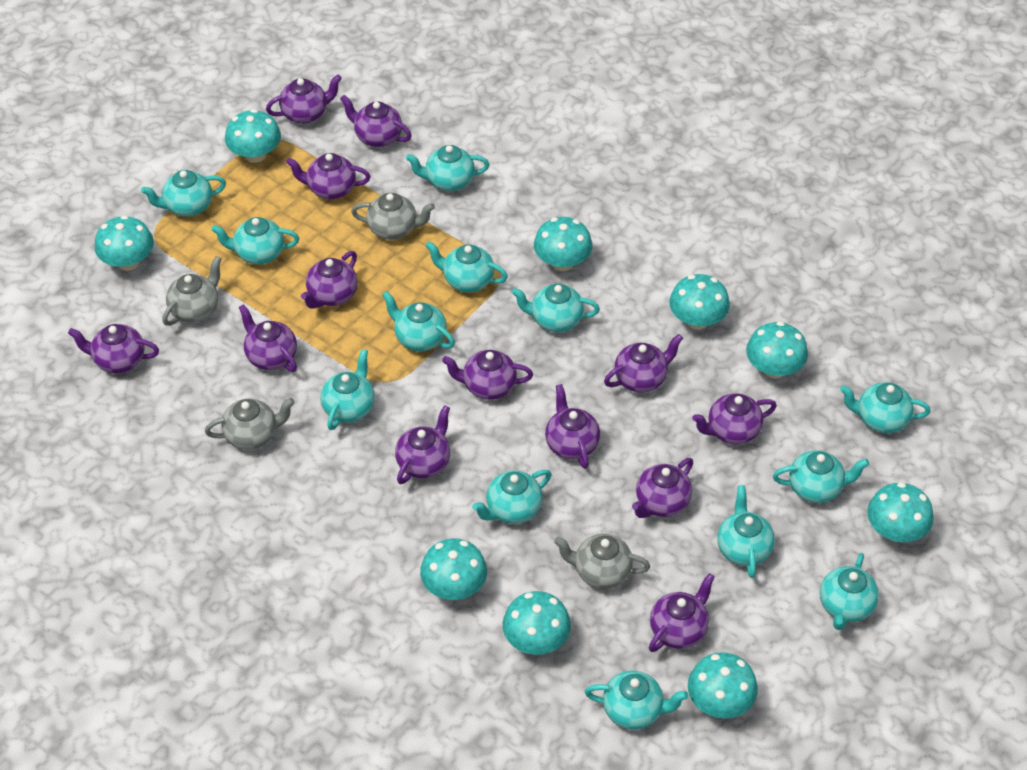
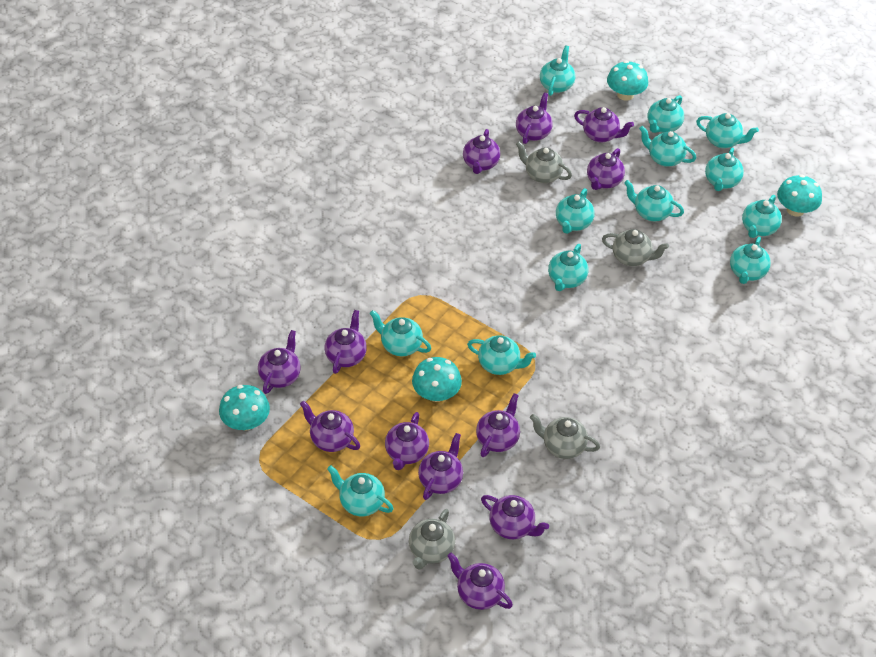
purple teapot: [68,324,159,373] [239,304,297,372] [266,75,342,124] [286,153,371,199] [301,251,358,309] [340,95,412,147] [395,405,450,484] [442,350,533,400] [545,384,600,469] [604,334,683,393] [632,458,693,518] [649,573,715,652] [692,393,777,444] = 13 -> [258,330,301,394] [300,401,360,452] [325,310,367,374] [385,412,429,470] [418,433,463,500] [447,552,513,610] [463,129,500,174] [476,393,520,457] [481,495,549,539] [516,92,553,144] [574,107,634,142] [587,148,625,190] = 12
turquoise mushroom: [95,215,154,271] [225,109,281,163] [420,539,487,600] [503,591,571,655] [534,217,592,271] [669,274,730,329] [688,652,758,718] [746,321,808,379] [867,482,933,542] = 9 -> [219,385,270,431] [412,357,462,402] [607,61,648,101] [777,175,822,217] = 4

